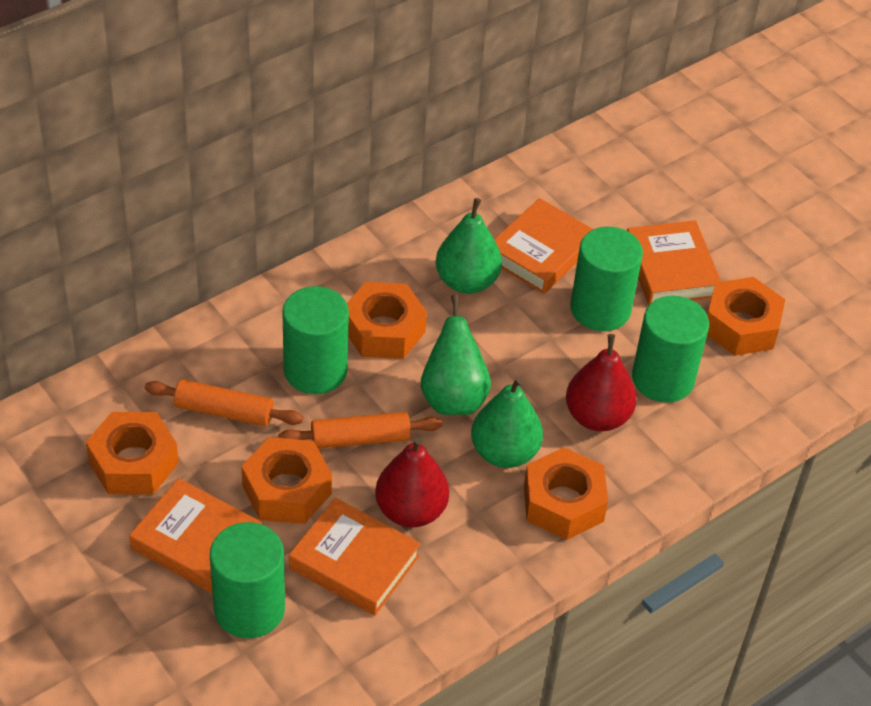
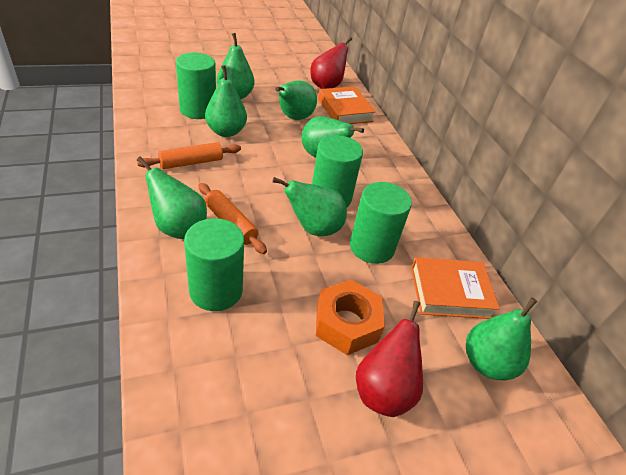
green pear: [421,294,491,415] [436,198,502,294] [471,377,543,468] = 3 -> [137,156,207,239] [205,65,247,137] [217,33,254,99] [272,177,347,236] [275,80,317,120] [302,116,364,158] [466,297,537,380] = 7
orange book: [129,478,262,594] [289,498,421,616] [494,198,593,294] [627,220,721,305] = 4 -> [318,87,376,124] [411,257,500,319] = 2
orange nut: [86,412,179,494] [241,437,332,524] [347,282,427,359] [524,447,608,540] [707,277,785,356] = 5 -> [316,280,385,355] = 1

